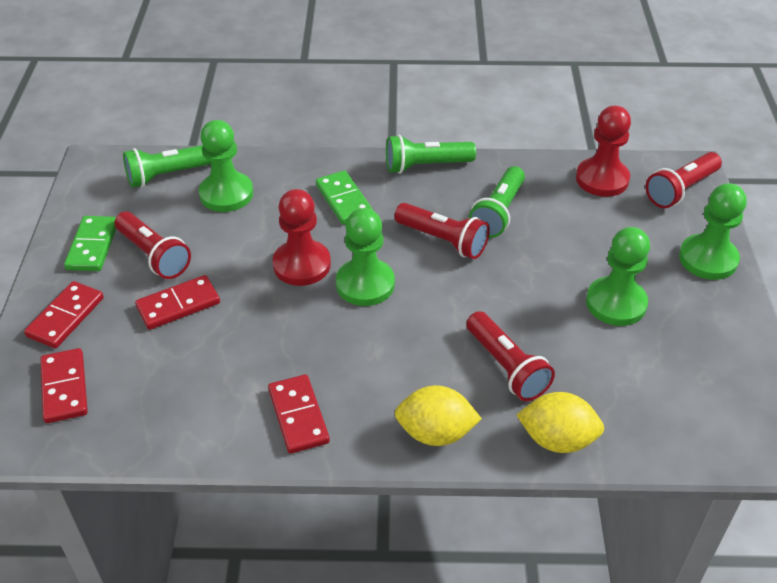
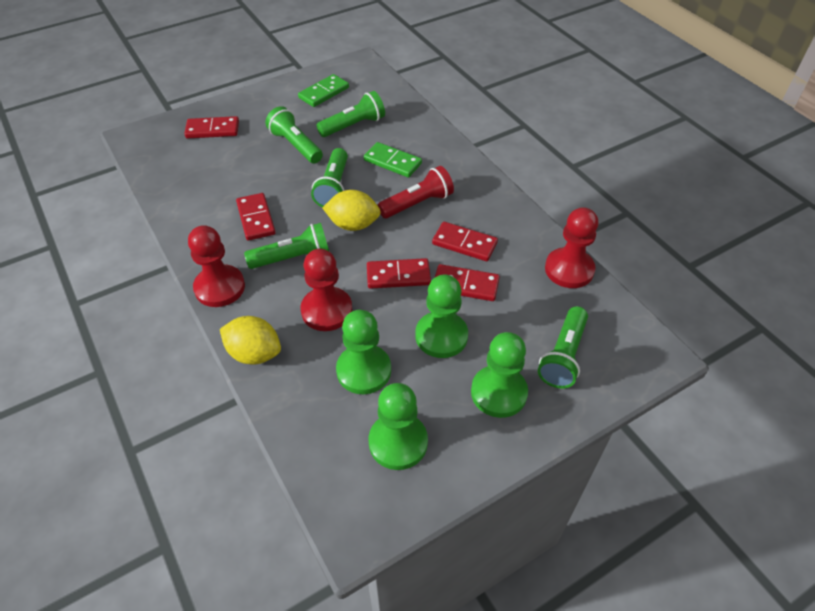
green flashlight: [123,145,211,188] [386,135,476,174] [469,166,525,238] = 3 -> [244,223,329,269] [265,106,323,164] [311,148,348,207] [316,91,385,137] [538,306,588,388] = 5
red domino: [24,281,104,348] [40,348,88,423] [135,275,220,330] [268,374,330,454] = 4 -> [184,116,239,138] [236,193,275,241] [367,258,431,289] [432,222,498,261] [435,264,500,301] = 5
red flashlight: [114,212,191,279] [395,203,490,259] [467,311,555,401] [646,152,722,208] = 4 -> [377,166,454,219] = 1
red pawn: [272,189,331,286] [576,106,631,197] = 2 -> [188,225,245,307] [301,249,352,331] [545,207,598,288] = 3

